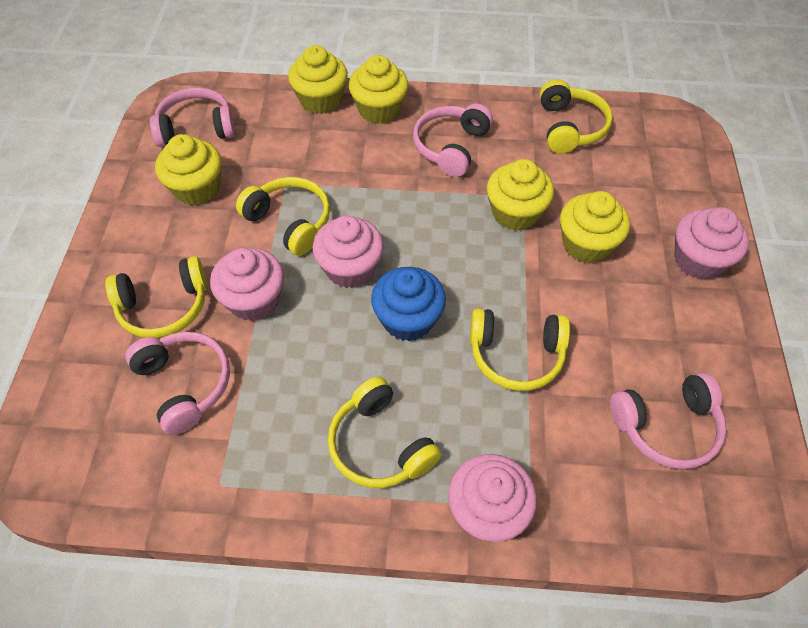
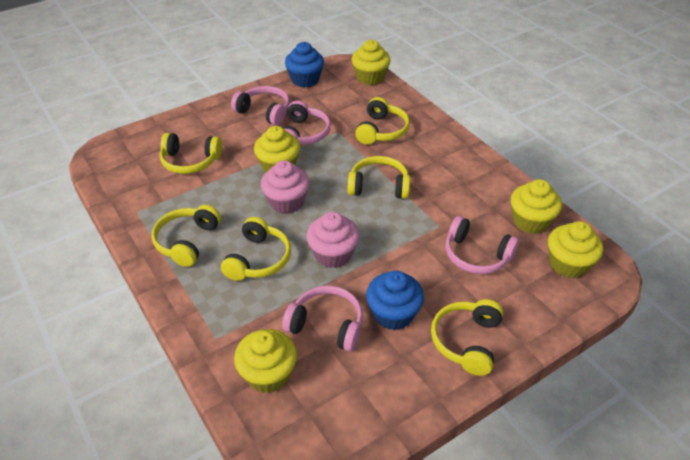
blue cupcake: [371,267,446,341] = 1 -> [285,42,324,88] [366,271,424,330] = 2
pink cupcake: [210,248,284,321] [313,216,384,288] [448,454,537,542] [674,207,749,280] = 4 -> [261,160,310,214] [306,212,359,268] = 2
yellow headphones: [105,256,207,338] [236,177,330,256] [328,377,442,488] [470,308,570,391] [540,79,613,154] = 5 -> [151,205,221,267] [160,133,222,174] [221,217,291,281] [348,156,410,199] [355,97,410,145] [431,299,503,376] = 6

